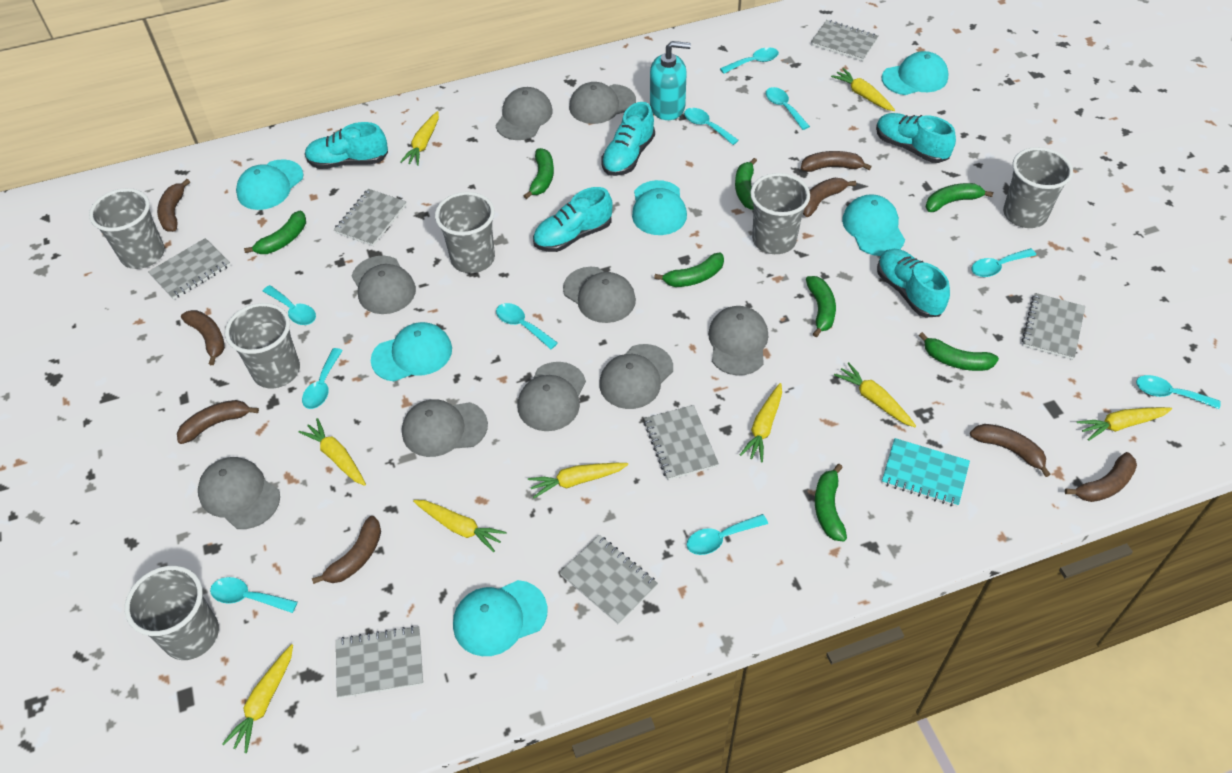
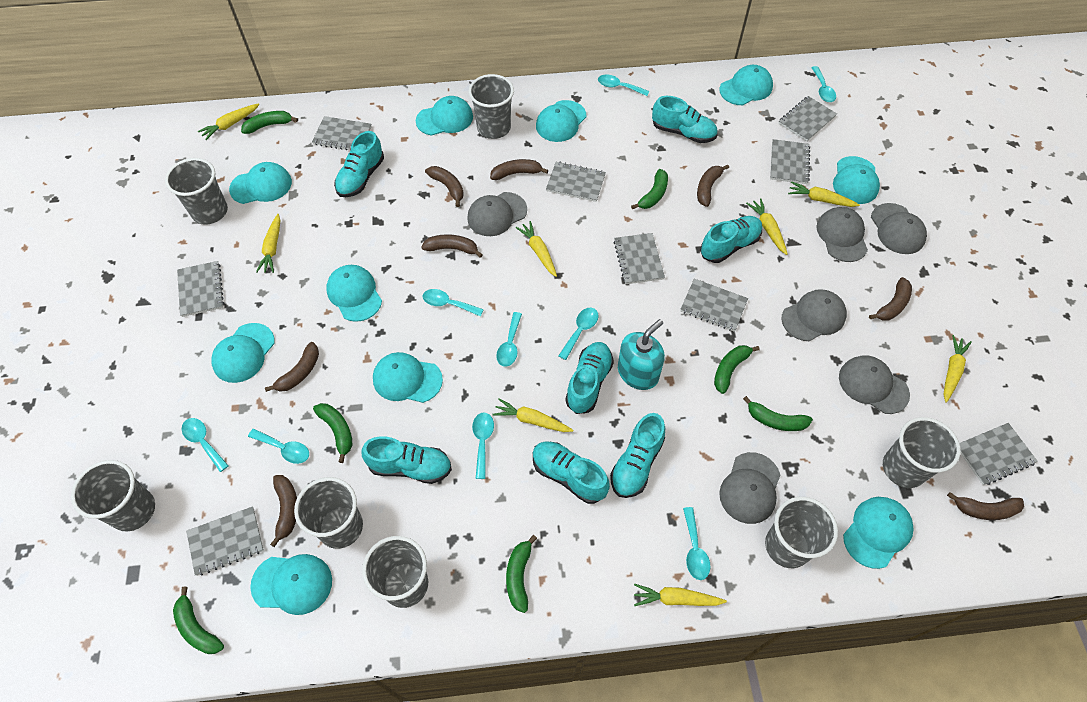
green banana: [244,211,306,254] [524,148,554,199] [654,253,724,287] [735,158,757,210] [806,276,836,337] [815,464,847,542] [919,332,999,371] [926,183,993,212] = 8 -> [173,587,224,654] [241,111,298,134] [313,403,353,463] [506,535,537,613] [631,169,668,209] [714,345,760,394] [743,396,813,431] = 7
grey cap: [198,457,280,529] [352,256,416,314] [402,399,488,457] [495,87,553,140] [518,362,586,431] [563,267,636,323] [569,82,636,124] [599,344,673,409] [708,306,768,376] = 9 -> [467,192,527,236] [719,452,780,524] [782,289,847,341] [816,207,868,262] [839,356,910,414] [871,203,927,254] = 6
grey cup: [89,188,165,269] [125,566,219,660] [225,303,300,388] [435,192,495,273] [750,173,810,254] [1003,147,1073,228] = 6 -> [71,460,155,532] [165,158,228,225] [294,477,363,549] [362,536,428,608] [469,74,514,139] [765,497,838,568] [883,417,961,488] = 7
grey notebook: [148,238,231,300] [334,189,407,246] [336,626,423,698] [559,535,658,625] [644,405,719,480] [811,20,878,61] [1022,293,1085,360] = 7 -> [177,261,224,317] [186,506,264,576] [312,116,372,150] [546,161,606,202] [613,233,665,284] [680,279,748,332] [770,139,810,184] [778,96,837,142] [959,423,1038,485] = 9
turquoise cap: [236,159,304,210] [371,322,452,381] [453,580,548,656] [632,180,687,235] [842,194,905,256] [882,51,949,95] = 6 -> [211,323,275,383] [229,162,292,204] [250,554,332,615] [326,265,382,322] [373,352,443,403] [416,96,473,136] [536,100,587,142] [720,65,773,105] [833,156,880,204] [843,497,914,569] = 10
turquoise notebook: [882,438,970,507] = 1 -> none = 0
turquoise shoe: [305,122,388,169] [533,187,613,252] [601,102,655,176] [876,113,956,163] [877,249,950,317] = 5 -> [334,131,384,197] [362,436,452,484] [533,441,610,504] [565,342,614,414] [610,413,665,498] [652,96,717,143] [700,216,763,263] = 7
turquoise spoon: [210,577,297,613] [263,285,316,325] [302,348,343,409] [496,303,558,349] [684,108,739,145] [687,514,768,555] [720,47,779,74] [766,87,810,130] [971,248,1036,277] [1136,375,1221,409] = 10 -> [182,418,229,472] [248,429,309,464] [422,289,484,317] [472,412,494,479] [496,312,522,367] [558,308,599,360] [598,74,649,96] [683,507,710,580] [811,66,836,102] = 9
yellow carrot: [222,644,293,753] [298,418,366,486] [400,111,439,166] [413,500,507,552] [528,463,628,498] [740,383,782,462] [831,68,895,111] [834,362,916,427] [1077,407,1172,441] = 9 -> [198,103,260,140] [256,214,280,273] [492,398,573,432] [515,221,557,277] [634,584,727,606] [746,198,788,255] [788,181,860,207] [943,335,972,403] = 8

